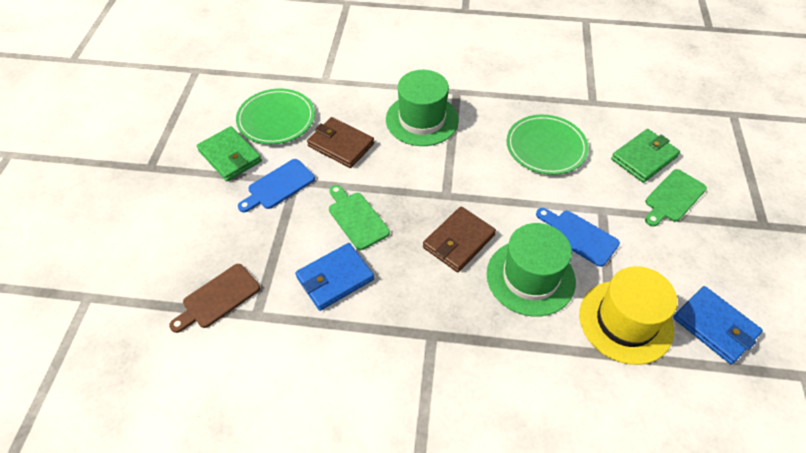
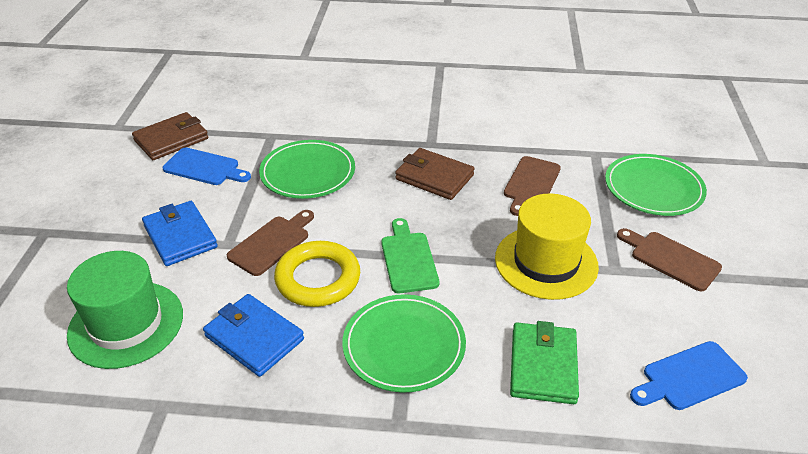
brown cutting board: [169,264,260,333] = 1 -> [227,210,314,276] [504,156,561,216] [617,228,722,291] = 3
green cutting board: [329,185,390,250] [645,169,707,227] = 2 -> [381,218,439,293] = 1
green hat: [386,70,459,146] [487,223,576,317] = 2 -> [67,251,183,369] = 1
green plate: [236,89,315,144] [506,115,589,175] = 2 -> [259,140,355,199] [342,294,466,393] [605,154,707,216] = 3
green wallet: [197,126,262,181] [611,129,680,183] = 2 -> [510,321,579,404] = 1
yellow ring: none = 0 -> [274,241,360,307] = 1

